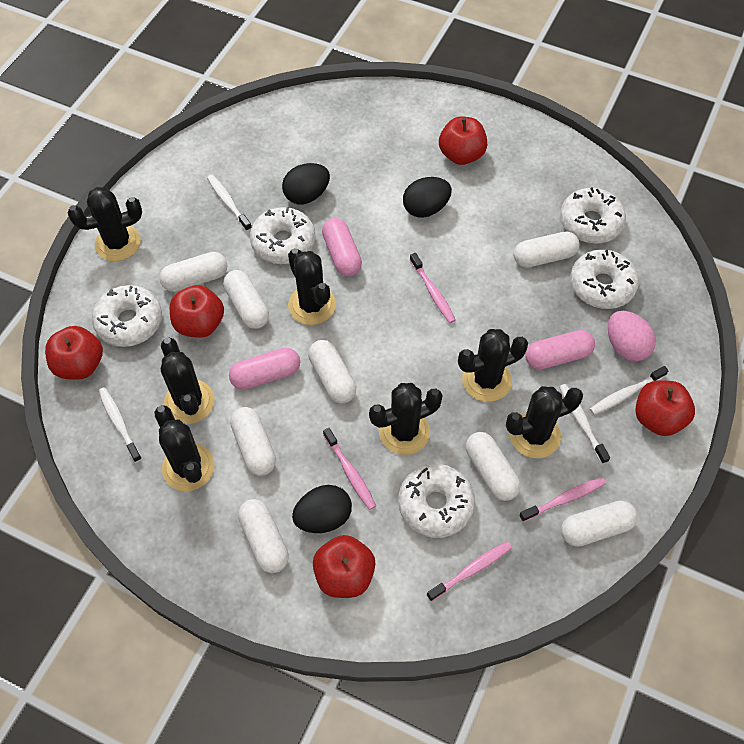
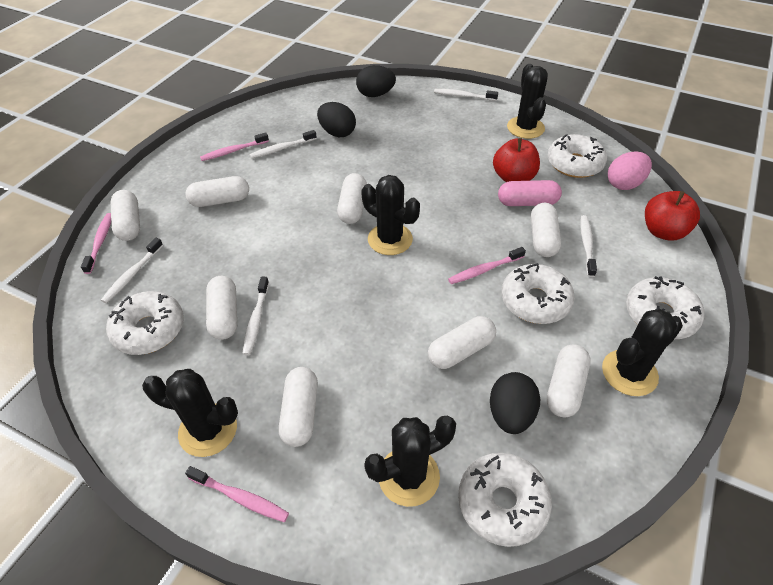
black cactus: [67,187,142,261] [154,405,214,491] [161,337,215,424] [288,248,336,325] [369,383,443,455] [458,329,528,402] [506,386,583,458] = 7 -> [142,369,238,457] [361,175,420,255] [364,416,456,507] [507,64,548,139] [602,309,683,396] = 5
pink capsule: [229,348,300,390] [322,218,362,276] [525,330,595,370] = 3 -> [498,180,562,206] = 1
red apple: [45,326,103,380] [170,285,224,338] [313,535,376,598] [439,116,487,165] [635,380,695,436] = 5 -> [493,138,540,182] [645,191,700,241] = 2
white toothbrush: [98,387,142,463] [207,175,251,231] [559,384,610,464] [590,366,669,415] = 4 -> [101,238,163,303] [242,277,269,355] [250,130,317,159] [434,89,498,101] [580,215,597,277] = 5

